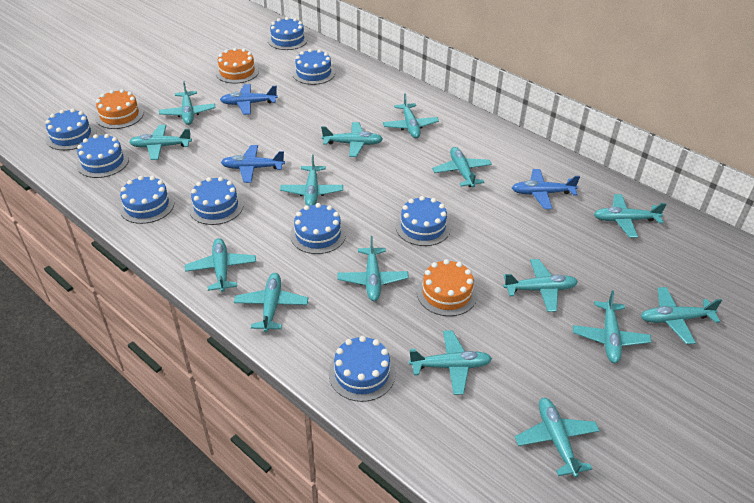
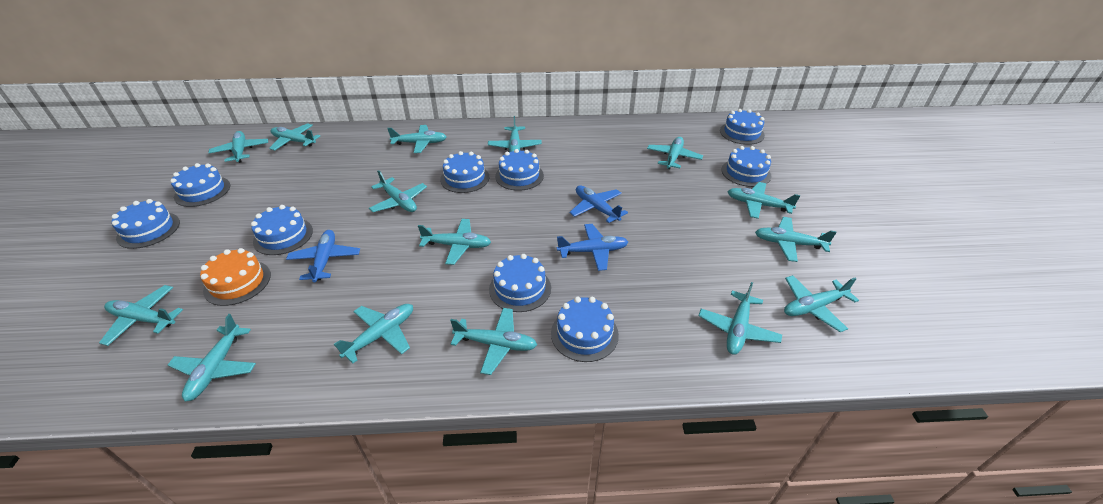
orange cake: [95,89,144,129] [216,48,259,83] [417,259,477,316] = 3 -> [200,248,271,306] = 1

